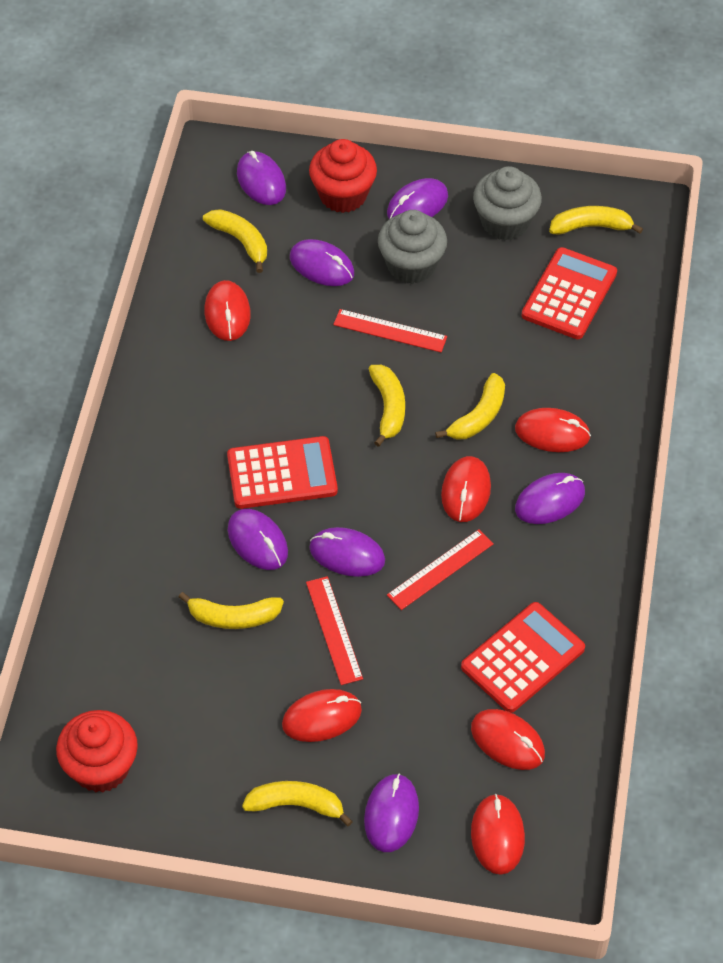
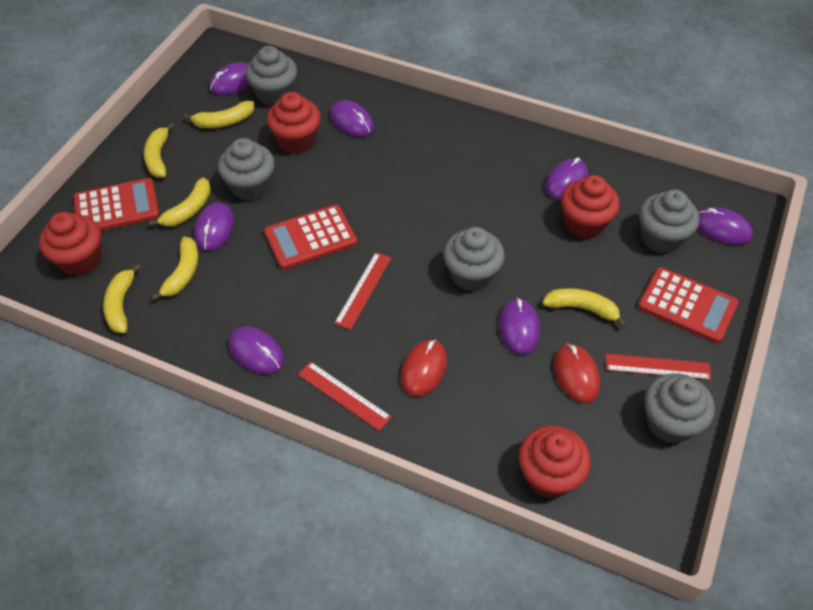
grey cupcake: [378,210,447,284] [473,166,542,240] = 2 -> [218,138,275,201] [245,46,297,106] [443,227,505,292] [639,190,699,253] [644,373,715,443] = 5
red cupcake: [56,710,138,793] [309,139,377,213] = 2 -> [39,212,101,276] [267,92,321,154] [519,425,591,498] [561,175,620,239] = 4
red mouse: [204,280,251,341] [282,689,362,742] [441,456,491,522] [471,709,545,770] [471,794,525,875] [515,408,591,452] = 6 -> [400,340,447,397] [553,343,600,403] = 2

